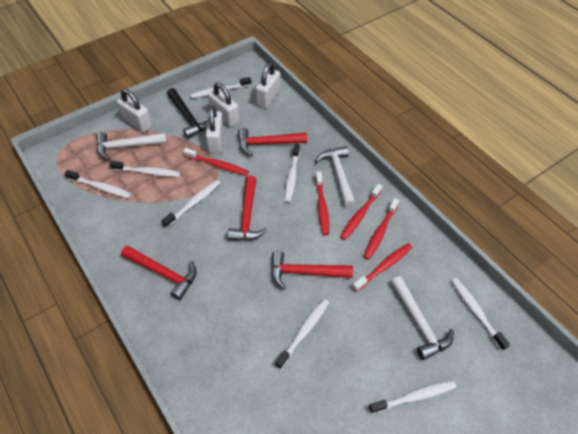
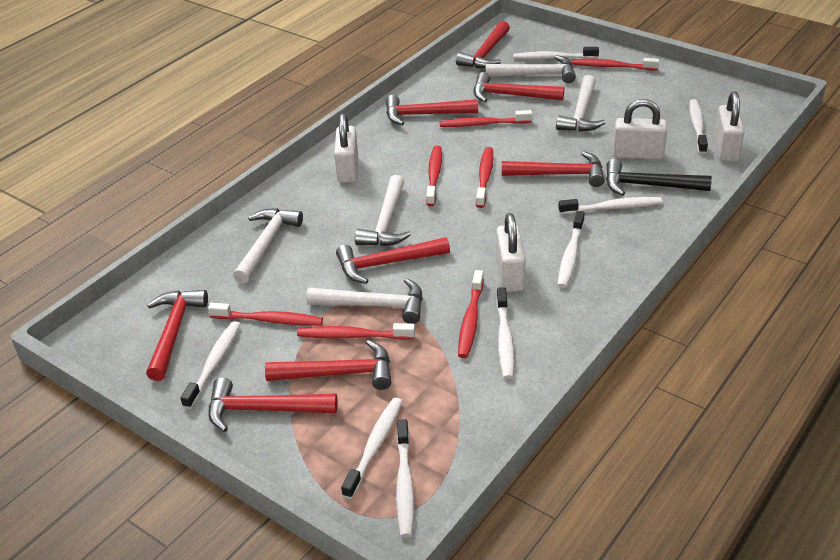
red hammer: [121,245,197,300] [227,176,267,240] [238,128,307,156] [271,251,353,290] = 4 -> [146,290,208,381] [208,377,338,432] [265,340,391,390] [336,237,450,284] [386,95,478,125] [456,21,510,68] [474,72,564,102] [502,152,605,187] = 8
red toothbrush: [183,148,249,176] [315,171,329,235] [340,184,383,240] [352,243,412,292] [363,198,399,260] = 5 -> [208,303,323,326] [297,323,415,340] [426,146,442,206] [440,110,533,127] [458,270,484,358] [476,147,493,208] [571,58,659,71] = 7
white hammer: [96,132,167,160] [315,146,356,208] [391,276,454,360] = 3 -> [233,208,303,284] [306,278,423,324] [355,175,411,246] [486,55,576,83] [556,75,606,132] = 5

